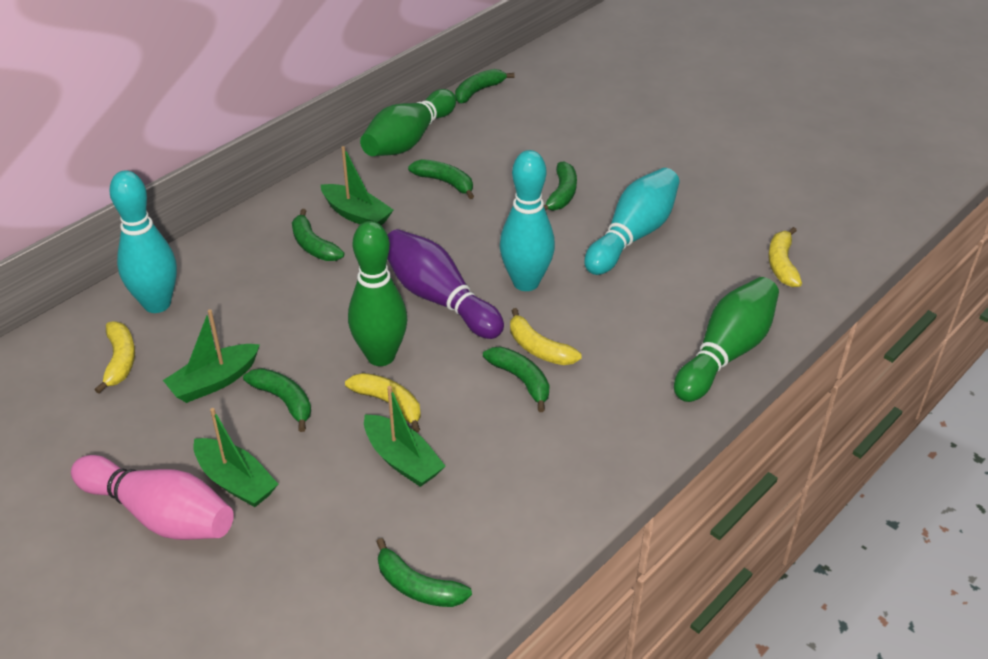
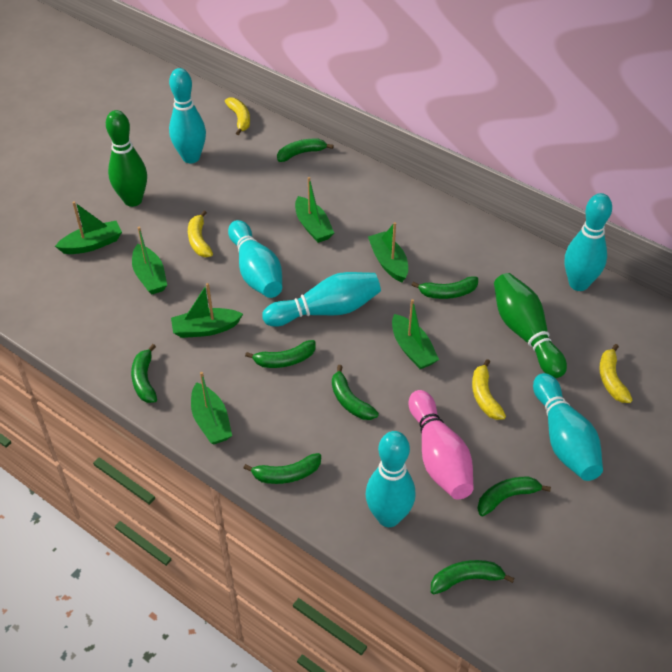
green banana: [243,368,311,432] [292,209,344,261] [376,538,472,607] [408,159,474,199] [455,69,515,104] [483,347,550,412] [544,161,577,211] = 7 -> [131,344,157,403] [243,453,321,484] [245,340,316,368] [277,139,334,162] [332,365,379,420] [412,276,478,299] [431,560,514,594] [477,477,551,516] = 8
green boat: [163,309,260,403] [193,408,278,507] [321,146,393,225] [364,386,445,487] = 4 -> [55,201,122,254] [132,227,167,294] [171,283,243,338] [191,372,232,444] [295,177,334,243] [368,222,408,282] [392,299,439,369] = 7
green bowling pin: [348,221,407,366] [360,89,456,156] [674,277,779,402] = 3 -> [106,110,147,207] [494,273,567,378] = 2
purple bowling pin: [388,229,504,339] = 1 -> none = 0
turquoise bowling pin: [109,170,177,313] [499,150,555,291] [584,168,679,275] = 3 -> [169,68,206,163] [228,220,282,298] [262,272,381,327] [365,431,415,527] [533,373,603,481] [565,193,612,291] = 6

